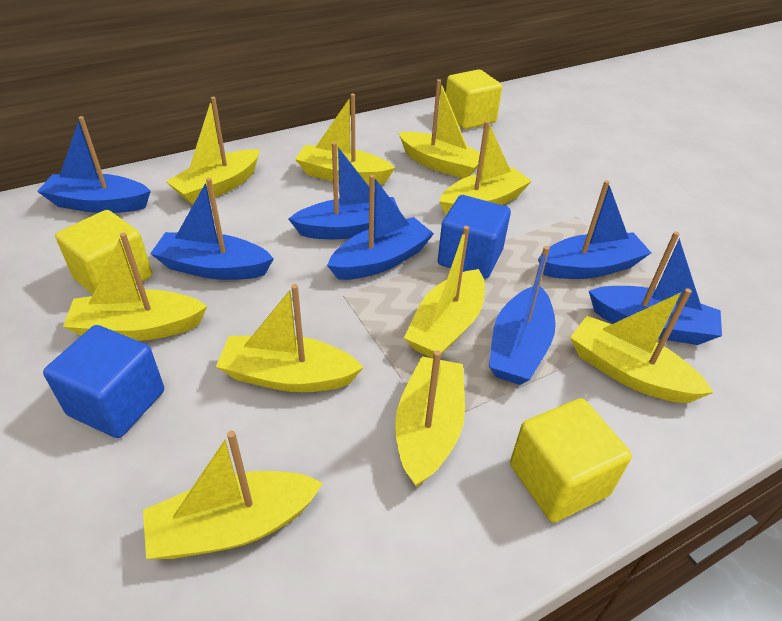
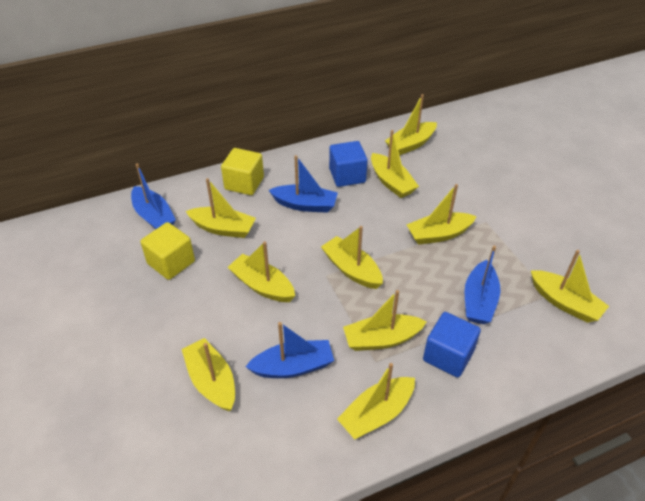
blue boat: [37,116,151,213] [150,178,274,280] [289,142,400,239] [327,175,434,280] [489,246,556,385] [538,180,651,279] [589,231,722,345] = 7 -> [131,163,176,229] [245,322,334,378] [269,155,338,213] [465,246,501,324] = 4
yellow cube: [55,210,152,295] [446,69,502,129] [510,398,632,523] = 3 -> [140,222,195,280] [221,148,264,195] = 2

